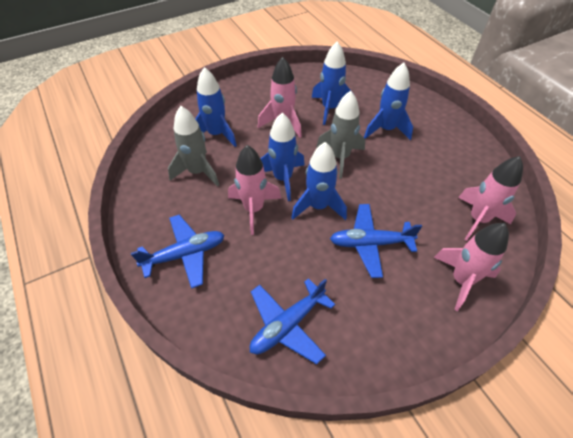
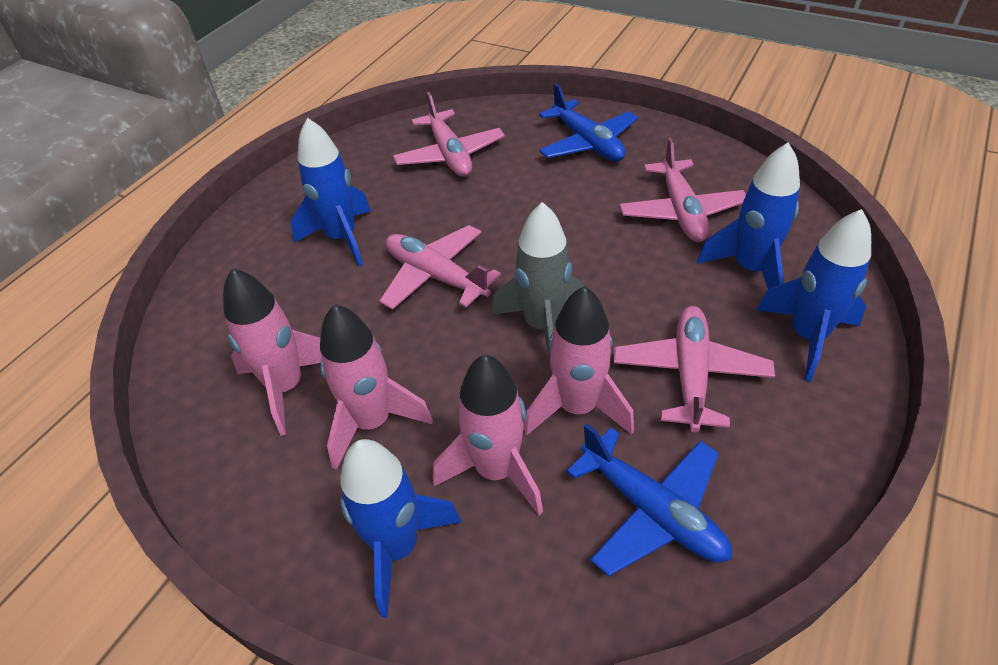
blue plane: [131,214,224,289] [250,278,335,364] [330,204,422,278] = 3 -> [539,83,638,161] [566,423,732,576] = 2
blue rocket: [196,67,237,147] [260,113,305,201] [291,142,347,220] [312,42,354,125] [364,63,413,140] = 5 -> [291,118,371,267] [340,439,462,618] [697,142,800,289] [756,209,871,382] = 4
grey rocket: [168,106,219,187] [316,91,365,179] = 2 -> [492,202,584,369] = 1
pink plane: none = 0 -> [379,225,501,310] [393,92,505,177] [614,306,775,432] [619,138,746,242] = 4

